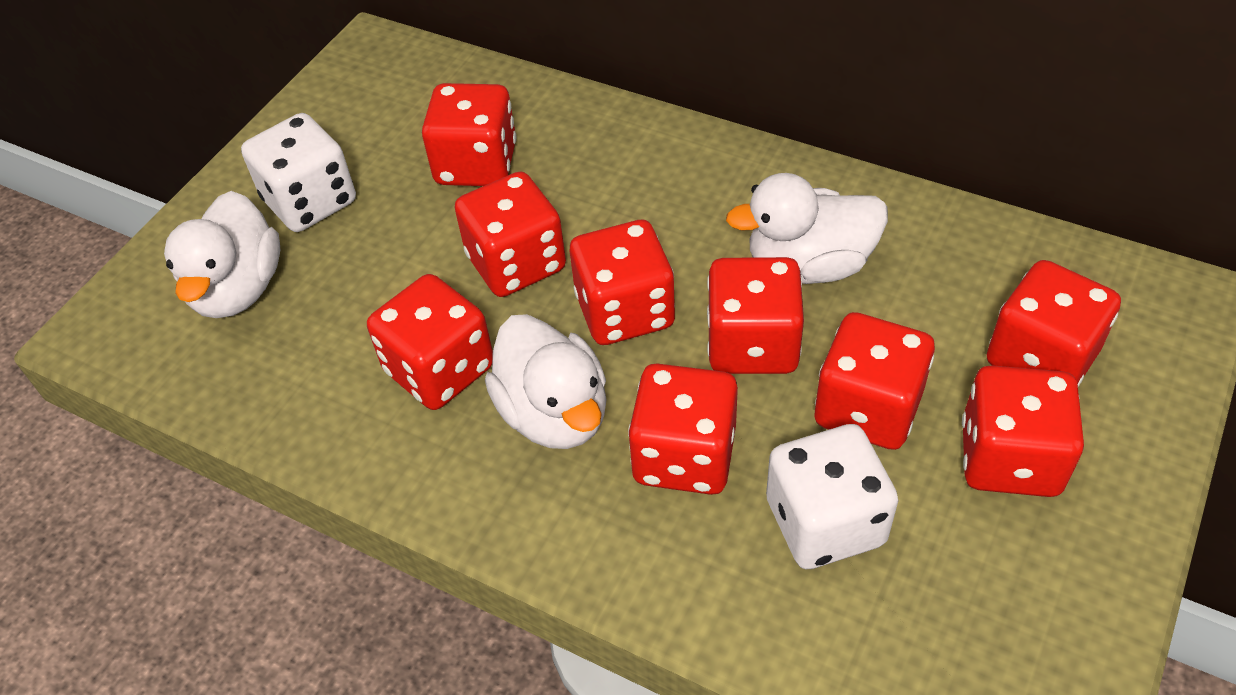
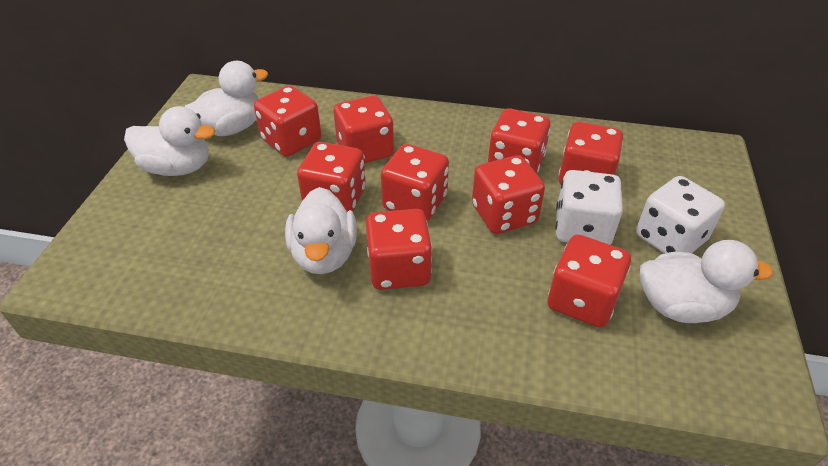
white duck: [164,191,280,318] [485,314,607,449] [726,173,888,284] = 3 -> [124,106,215,176] [185,61,268,136] [285,187,357,274] [640,240,773,323] = 4

